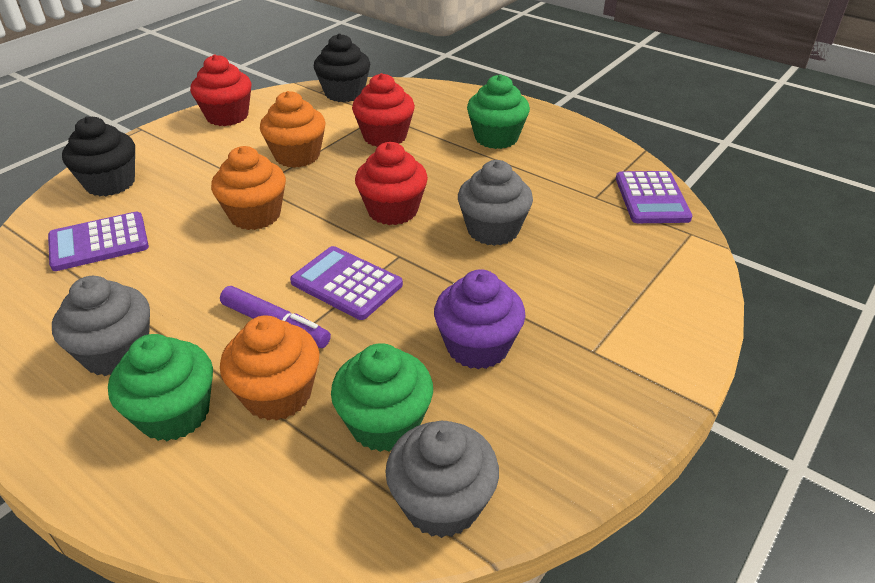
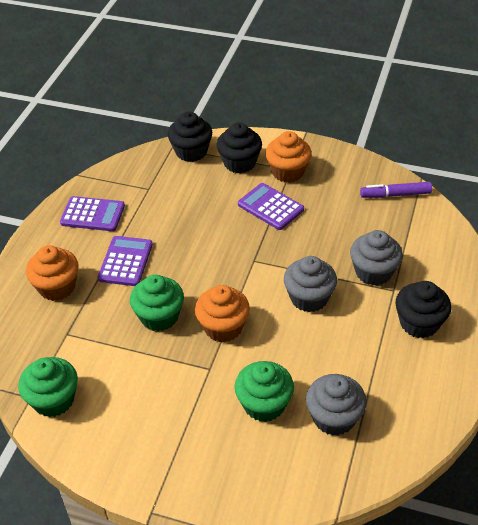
black cupcake: [62,116,135,196] [314,33,370,102] = 2 -> [168,112,212,162] [216,122,262,173] [395,281,451,338] = 3
purple cupcake: [434,269,526,369] = 1 -> none = 0
red cupcake: [190,54,252,126] [352,73,415,147] [355,142,428,225] = 3 -> none = 0

